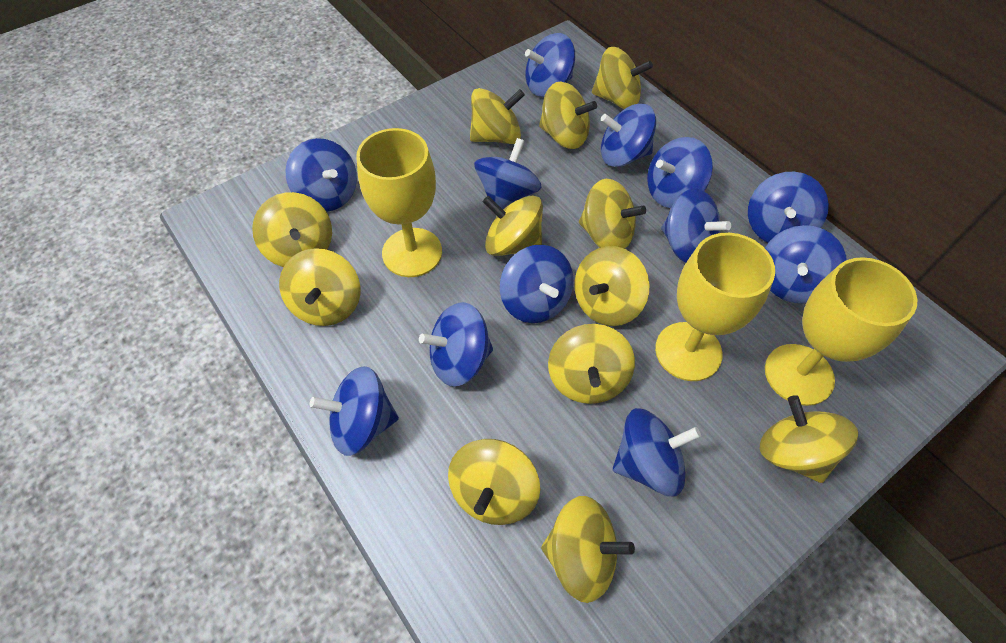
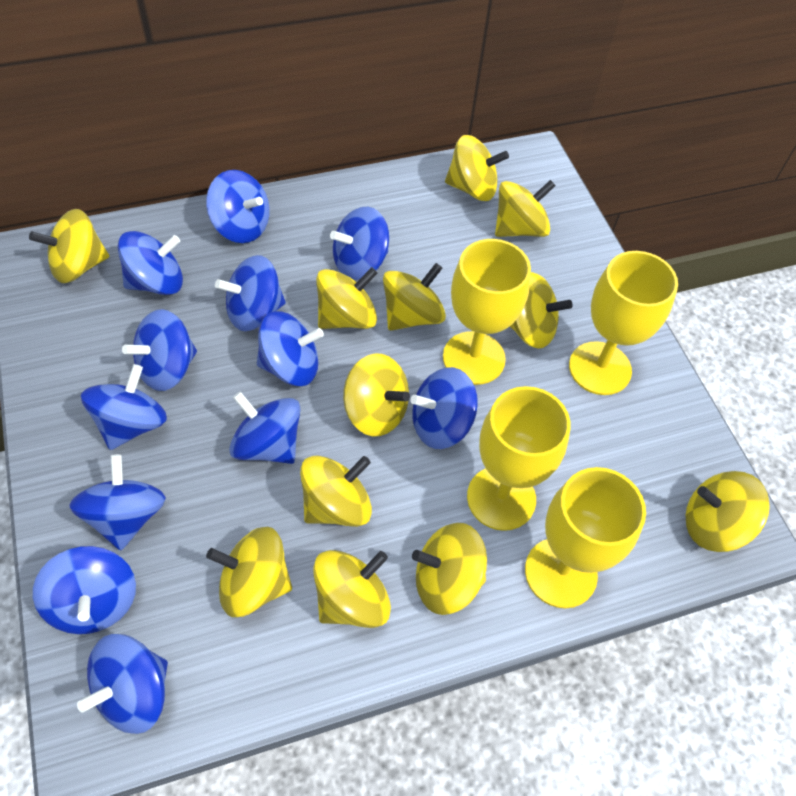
yellow goblet: [356,128,442,277] [655,233,775,381] [765,257,917,406] = 3 -> [443,239,531,385] [467,386,571,531] [525,467,646,608] [569,251,678,395] = 4

